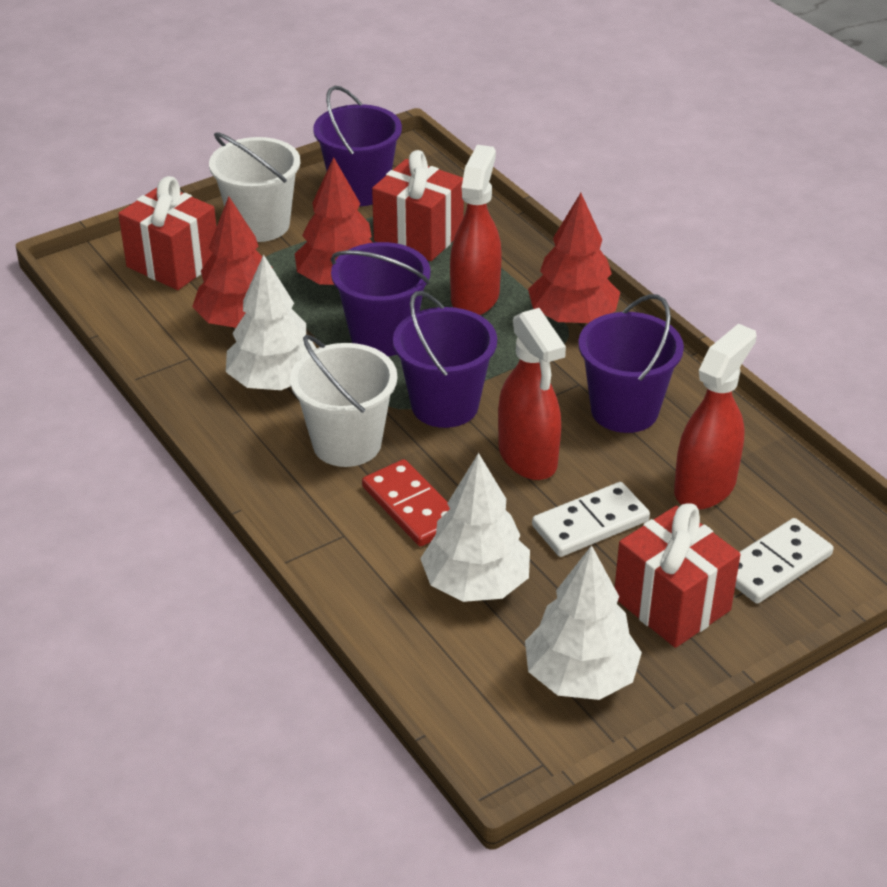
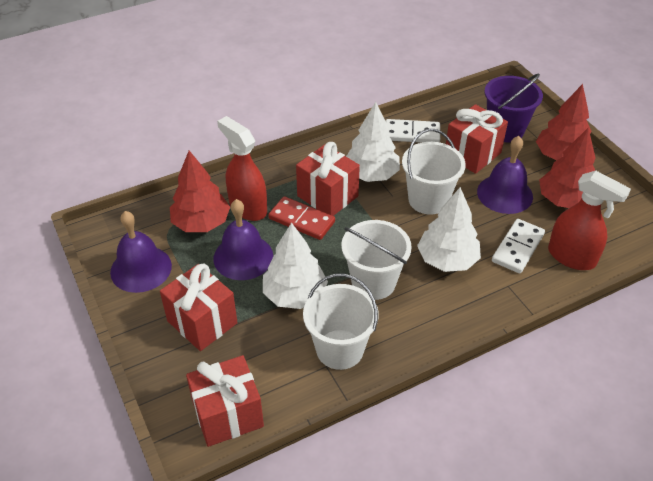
purple bell: none = 0 -> [110,211,172,293] [213,199,273,280] [477,136,533,214] = 3
purple bucket: [313,86,402,206] [331,242,430,356] [393,291,497,428] [578,294,684,433] = 4 -> [484,73,543,142] = 1
red gift: [118,176,216,290] [372,150,464,261] [615,503,741,648] = 3 -> [160,264,238,351] [186,355,264,447] [296,142,360,216] [446,104,508,174] = 4
red spray bottle: [450,145,502,315] [498,308,566,480] [674,323,756,510] = 3 -> [217,116,267,221] [548,171,631,270] = 2
white bucket: [209,132,300,242] [290,334,397,467] = 2 -> [303,274,379,370] [341,220,412,300] [402,129,466,215] = 3

